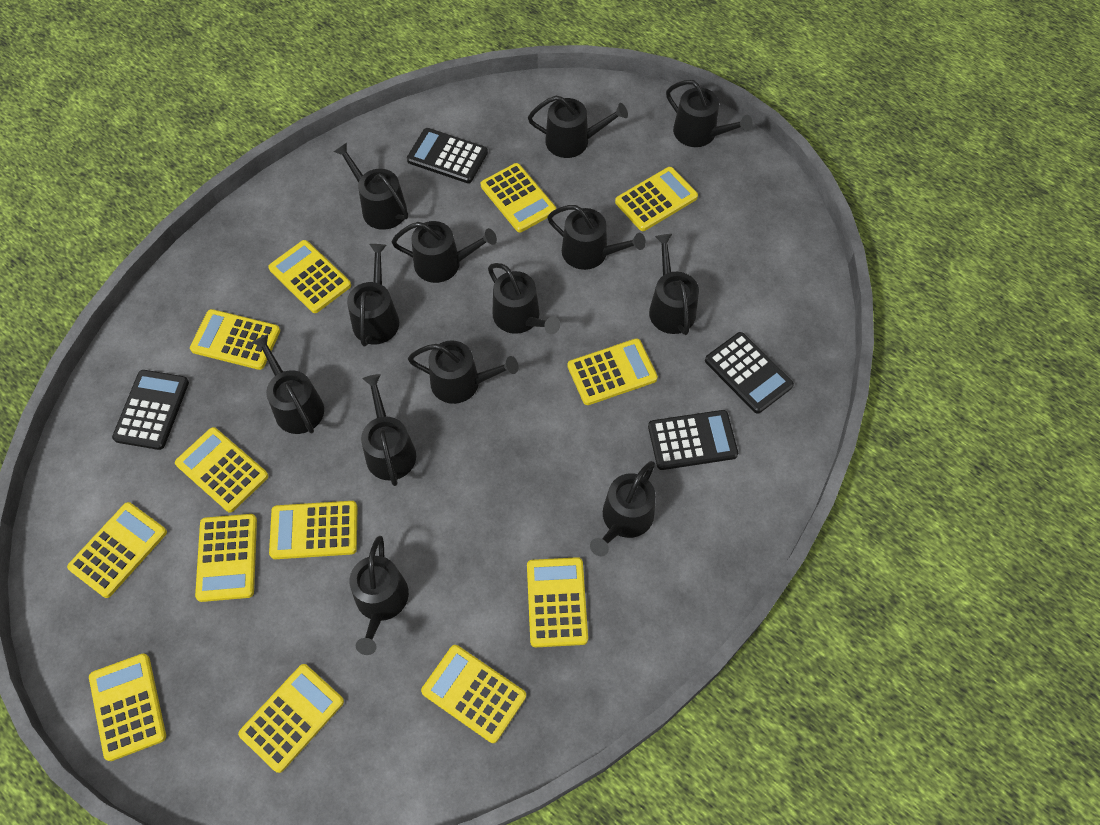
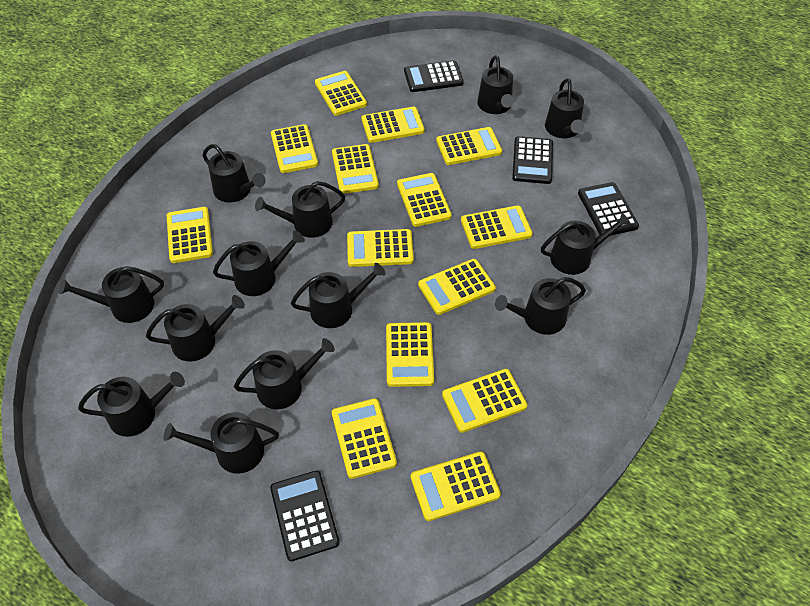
yellow calculator: [67,502,167,598] [89,653,166,761] [175,427,268,513] [190,309,280,370] [195,514,257,602] [238,664,344,773] [268,240,351,313] [269,501,357,559] [421,645,526,743] [481,163,556,232] [527,557,588,647] [568,338,658,405] [615,167,698,231] = 13 -> [167,207,213,263] [271,124,318,173] [315,71,367,116] [332,144,379,194] [332,398,397,479] [347,229,414,267] [361,107,425,143] [386,322,434,387] [397,173,452,227] [411,451,501,521] [418,259,496,315] [436,127,502,165] [442,369,527,433] [461,205,533,249] = 14

